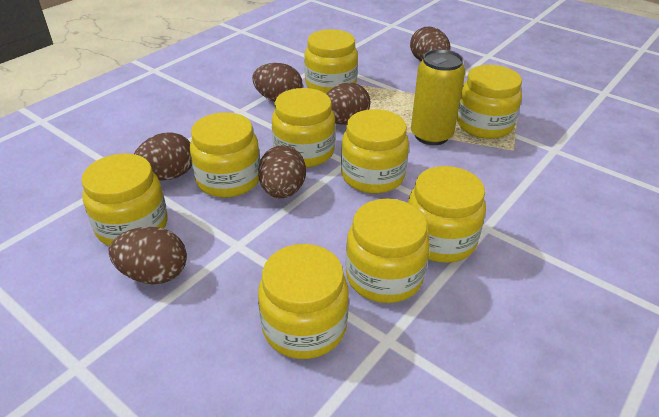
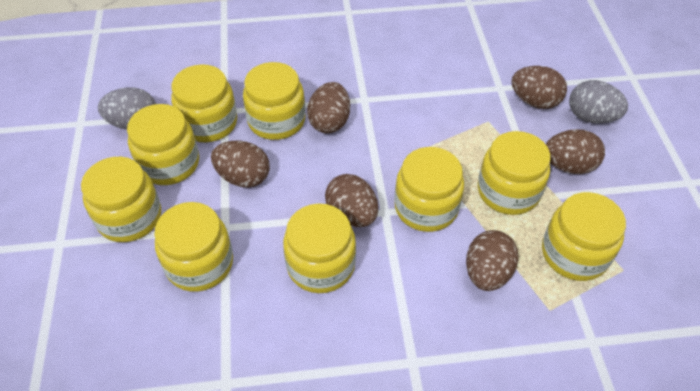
grey egg: none = 0 -> [98,87,156,130] [569,80,628,123] = 2
yellow can: [411,49,465,145] = 1 -> none = 0

